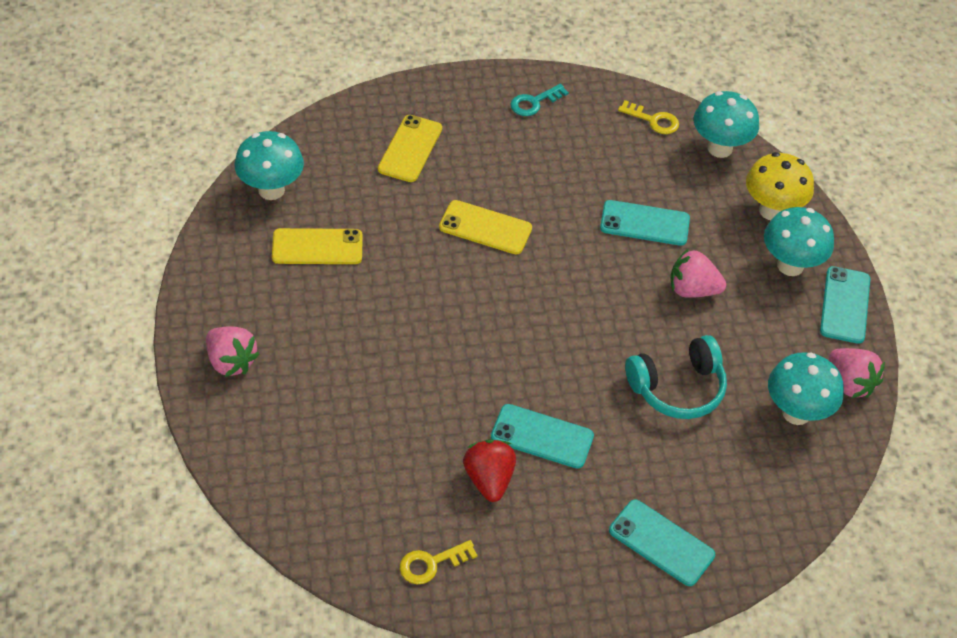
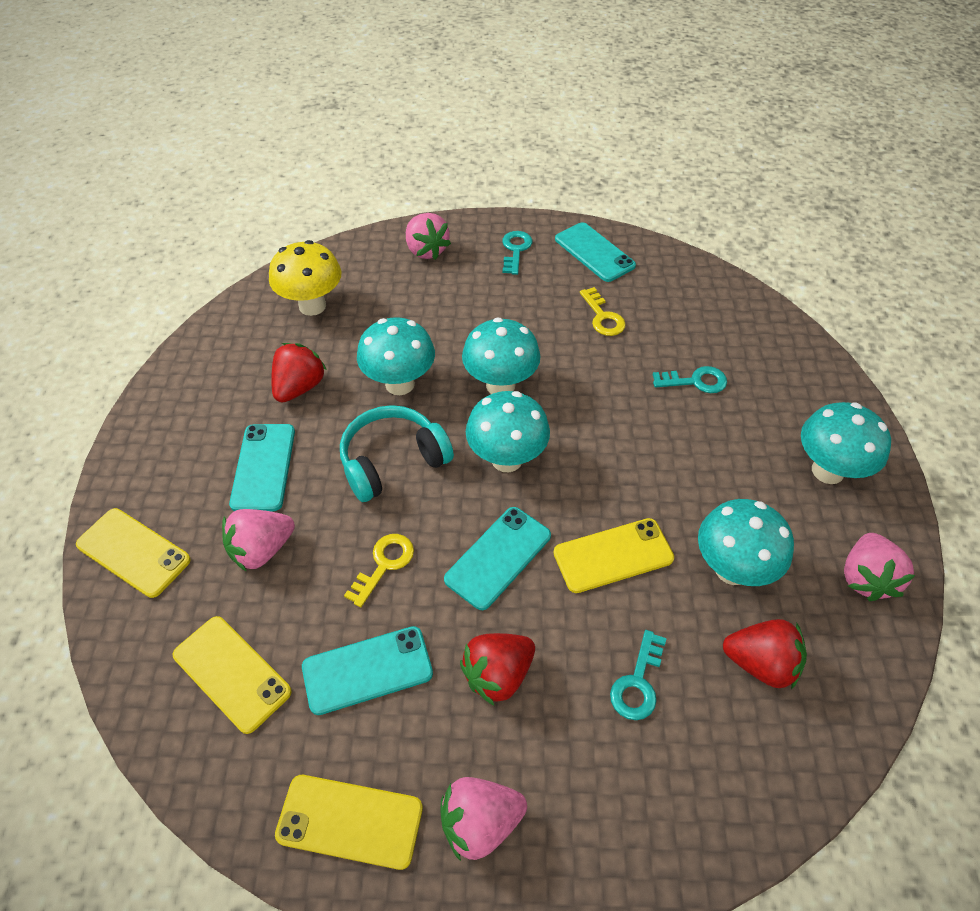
pink strawberry: [206,326,260,377] [670,249,726,298] [829,348,885,398] = 3 -> [222,509,295,572] [406,213,451,260] [440,777,527,861] [844,533,915,601] = 4
red strawberry: [463,439,516,502] = 1 -> [271,343,327,403] [460,633,535,705] [723,619,807,690] = 3
turquoise key: [510,84,569,116] = 1 -> [502,231,532,275] [610,630,667,720] [653,366,727,393] = 3
turquoise mushroom: [234,131,304,200] [694,91,759,158] [764,207,834,276] [768,352,844,425] = 4 -> [357,317,435,395] [462,317,540,394] [466,391,550,472] [698,499,794,586] [801,402,891,484] = 5
yellow phone: [272,228,363,264] [378,115,442,182] [439,200,532,255] = 3 -> [76,508,191,598] [173,616,291,734] [275,775,423,870] [553,518,674,593] = 4

